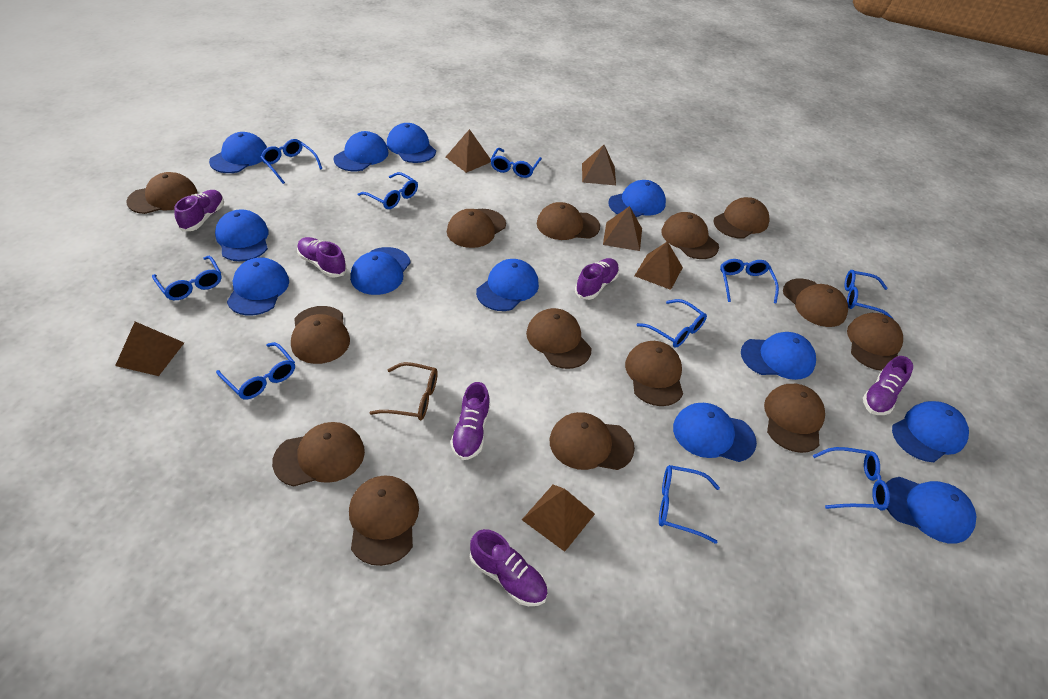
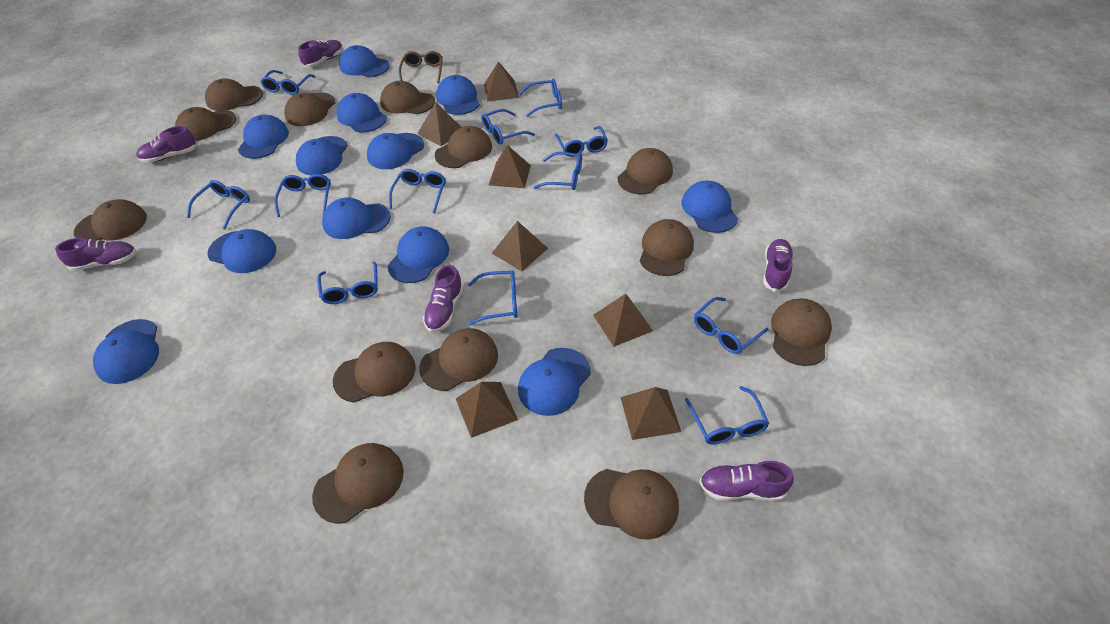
blue glasses: [152,256,222,300] [216,342,295,399] [260,139,322,184] [358,172,418,209] [491,148,542,178] [636,299,707,348] [659,465,720,544] [720,259,779,303] [813,447,890,510] [845,270,893,319] = 10 -> [187,180,250,230] [261,70,315,95] [275,174,331,217] [317,262,378,304] [389,169,446,214] [468,271,517,326] [481,109,535,145] [519,79,562,117] [534,152,582,190] [555,126,608,157] [685,386,769,445] [694,297,769,354] = 12
brown cap: [126,172,198,214] [272,422,365,487] [291,306,350,364] [349,475,419,566] [447,209,506,248] [526,308,592,369] [537,202,600,240] [550,412,635,470] [625,341,683,406] [661,212,719,259] [714,197,769,239] [764,384,825,453] [783,279,848,327] [847,313,903,371] = 14 -> [74,199,147,241] [175,107,236,141] [205,79,263,111] [284,92,335,126] [312,443,404,524] [333,342,416,403] [380,81,435,114] [419,328,498,391] [435,126,492,168] [584,469,679,540] [618,148,673,195] [640,219,694,276] [771,298,832,366] = 13
brown pyramid: [115,322,184,376] [446,129,491,173] [522,485,595,552] [582,145,616,185] [603,206,642,251] [634,241,683,290] = 6 -> [417,102,461,146] [456,382,518,438] [484,61,519,102] [489,145,531,188] [492,221,548,271] [593,294,653,347] [621,387,681,440] = 7

